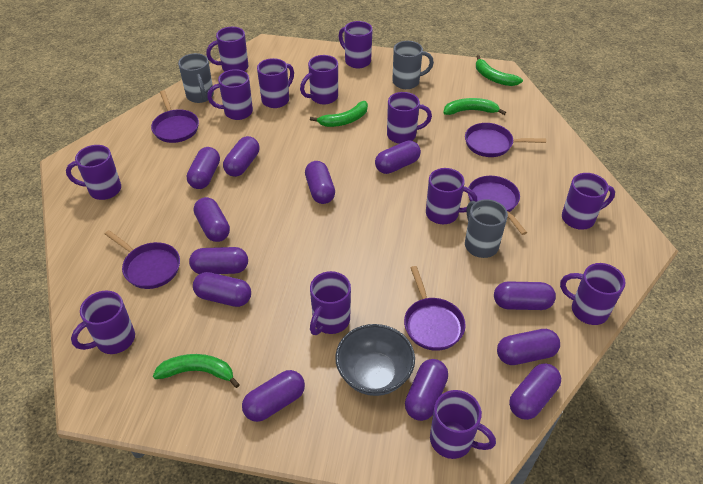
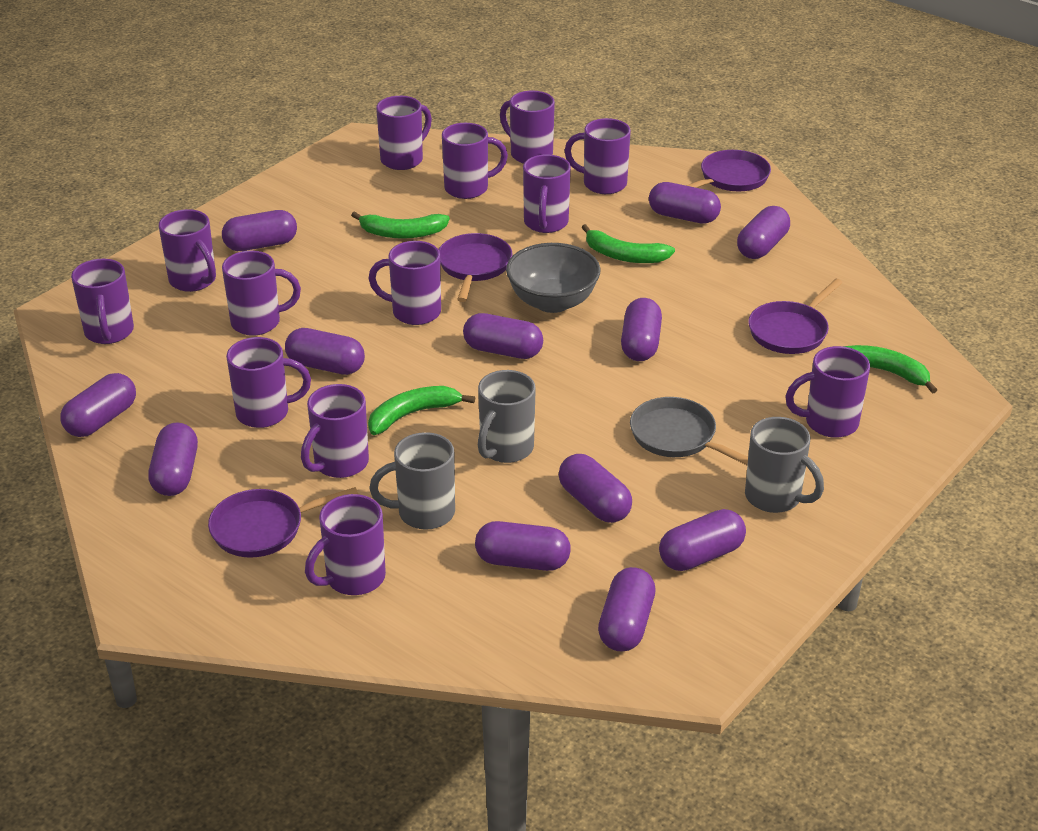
grey pan: none = 0 -> [630,397,748,465] = 1
purple pan: [105,230,180,289] [151,90,199,143] [404,266,466,351] [465,123,546,157] [468,176,527,235] = 5 -> [208,487,358,558] [439,233,513,302] [686,150,771,191] [748,279,843,354] = 4

